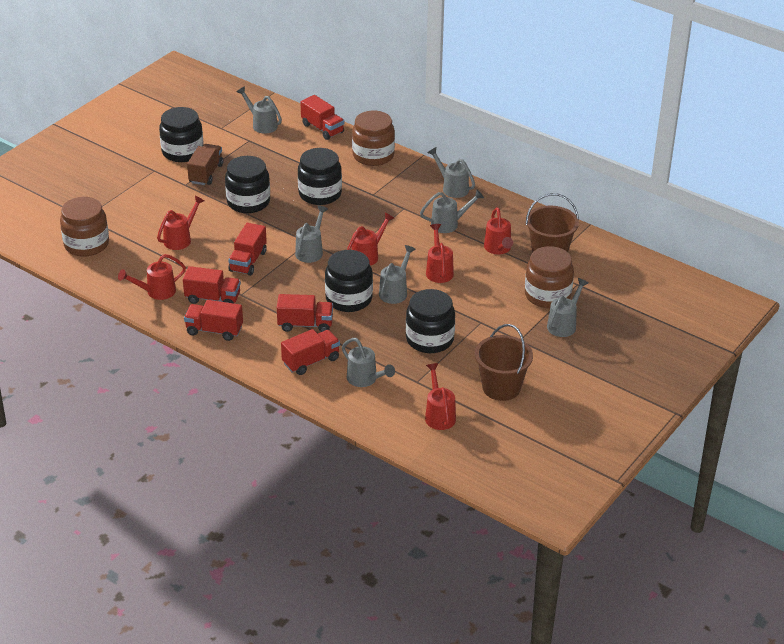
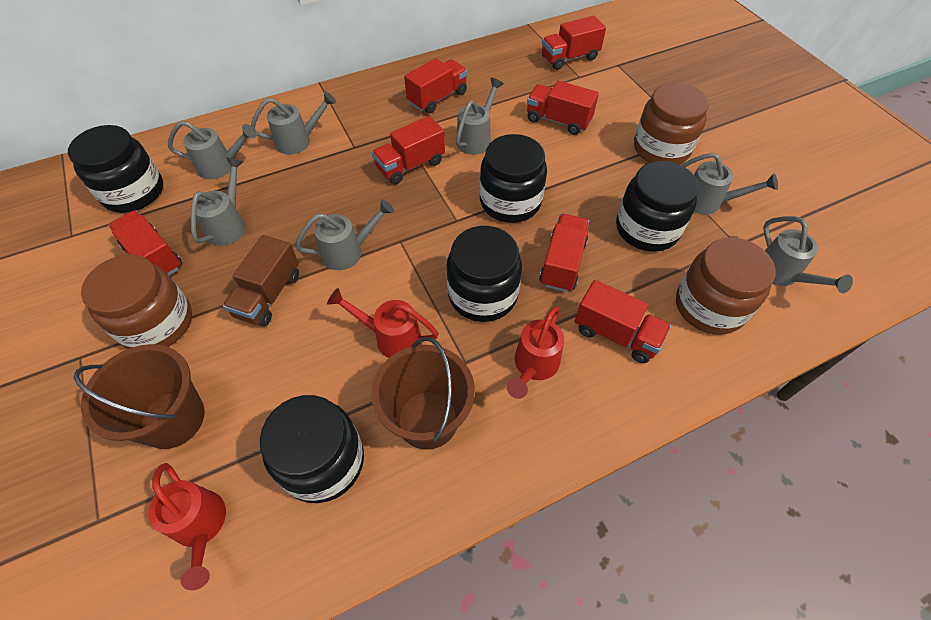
red truck: [183,266,241,304] [184,300,243,341] [229,223,267,276] [277,294,333,332] [281,329,340,375] [301,95,344,140] = 6 -> [108,210,183,276] [372,116,445,184] [404,58,468,113] [527,81,599,135] [539,214,589,292] [542,16,606,70] [575,280,671,363] = 7
red watering can: [118,254,186,300] [157,196,204,250] [347,212,394,266] [425,363,456,430] [426,224,454,283] [484,207,513,254] = 6 -> [148,463,226,590] [327,288,439,358] [507,306,564,399] = 3

